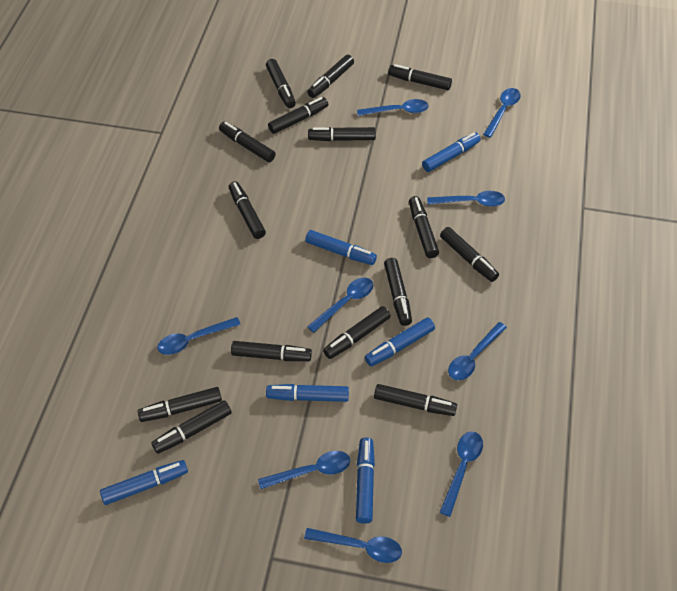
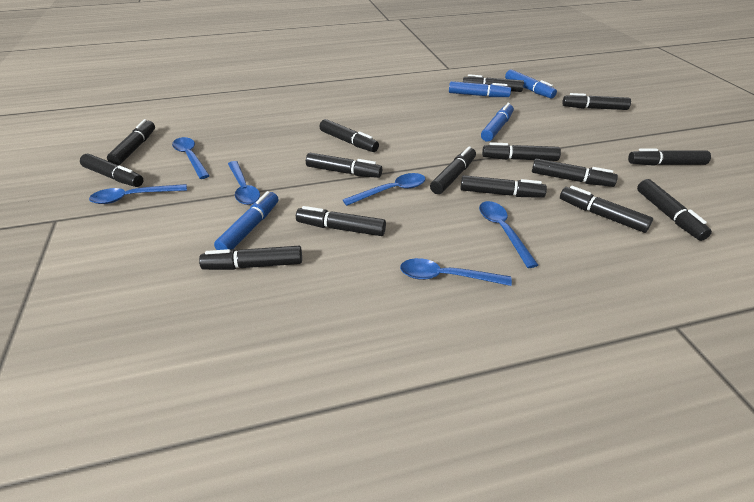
blue marker: [100,460,188,505] [266,384,349,402] [305,230,377,265] [356,437,375,524] [365,318,435,366] [422,132,481,172] = 6 -> [214,191,278,250] [449,81,511,97] [481,103,514,142] [505,70,557,98] = 4
blue spoon: [157,317,241,355] [258,451,350,489] [304,528,402,563] [307,277,373,333] [357,99,429,116] [427,191,505,207] [439,431,483,517] [448,322,507,380] [483,88,521,138] = 9 -> [89,184,187,204] [172,137,210,179] [228,161,260,205] [343,173,426,206] [400,258,512,286] [479,201,538,268] = 6

